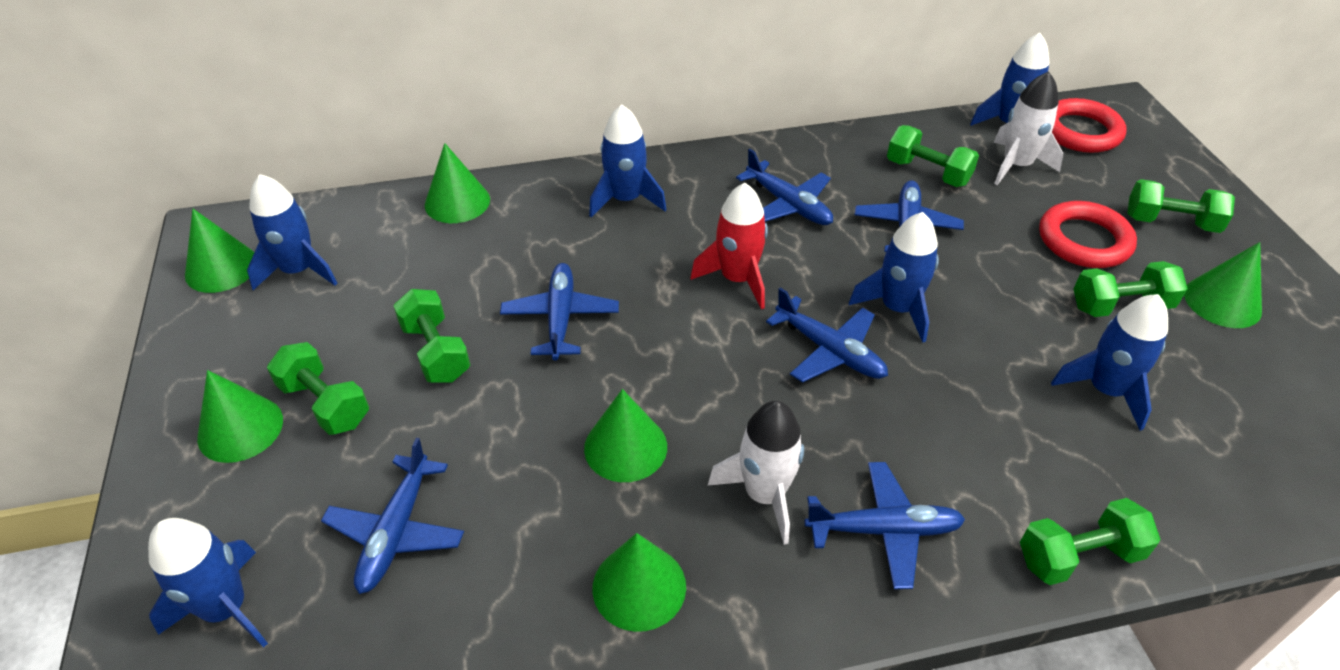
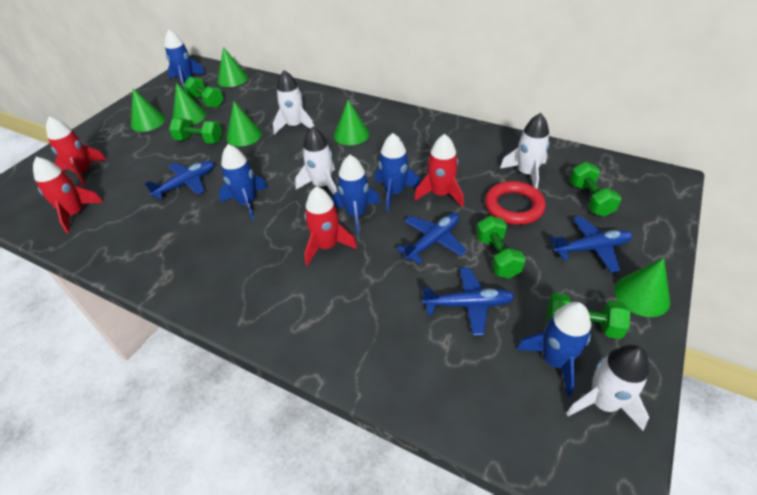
blue plane: [321,438,464,594] [500,263,619,360] [736,149,833,225] [766,288,888,383] [804,462,965,589] [855,180,964,252] = 6 -> [145,161,215,200] [397,213,467,265] [422,268,515,336] [550,216,633,272] = 4
blue rocket: [148,518,268,648] [247,174,338,290] [589,105,667,218] [849,212,939,343] [970,33,1049,126] [1051,294,1168,431] = 6 -> [165,29,206,91] [219,144,268,221] [331,155,380,235] [375,133,420,211] [517,302,591,397] = 5
green dumbbell: [267,342,369,435] [393,289,470,383] [887,125,979,187] [1020,498,1160,585] [1073,261,1188,317] [1127,179,1235,233] = 6 -> [169,118,222,144] [183,77,224,108] [476,216,526,279] [547,293,630,339] [569,162,621,217] = 5
red ring: [1039,201,1137,268] [1052,98,1126,153] = 2 -> [485,181,546,225] = 1
red rocket: [690,183,768,309] = 1 -> [33,157,104,234] [46,116,106,187] [304,186,357,266] [414,134,464,207] = 4
white rocket: [708,401,804,545] [994,71,1063,185] = 2 -> [273,70,314,135] [295,127,337,195] [500,113,550,189] [566,345,649,430] = 4

